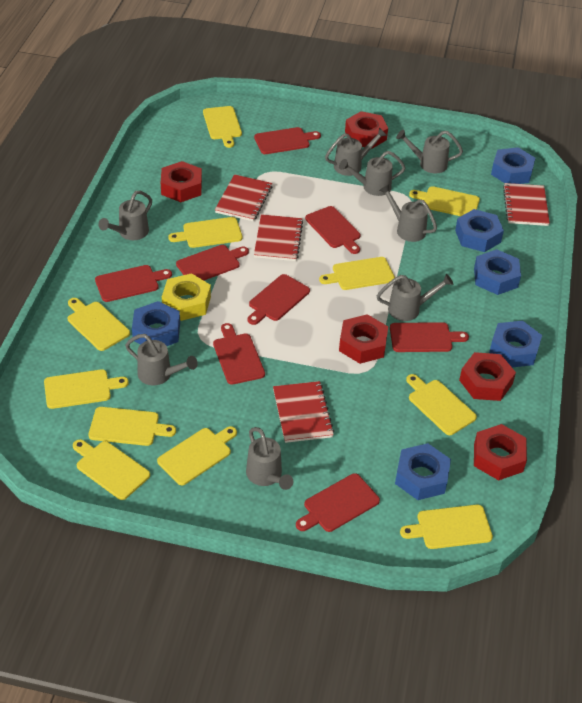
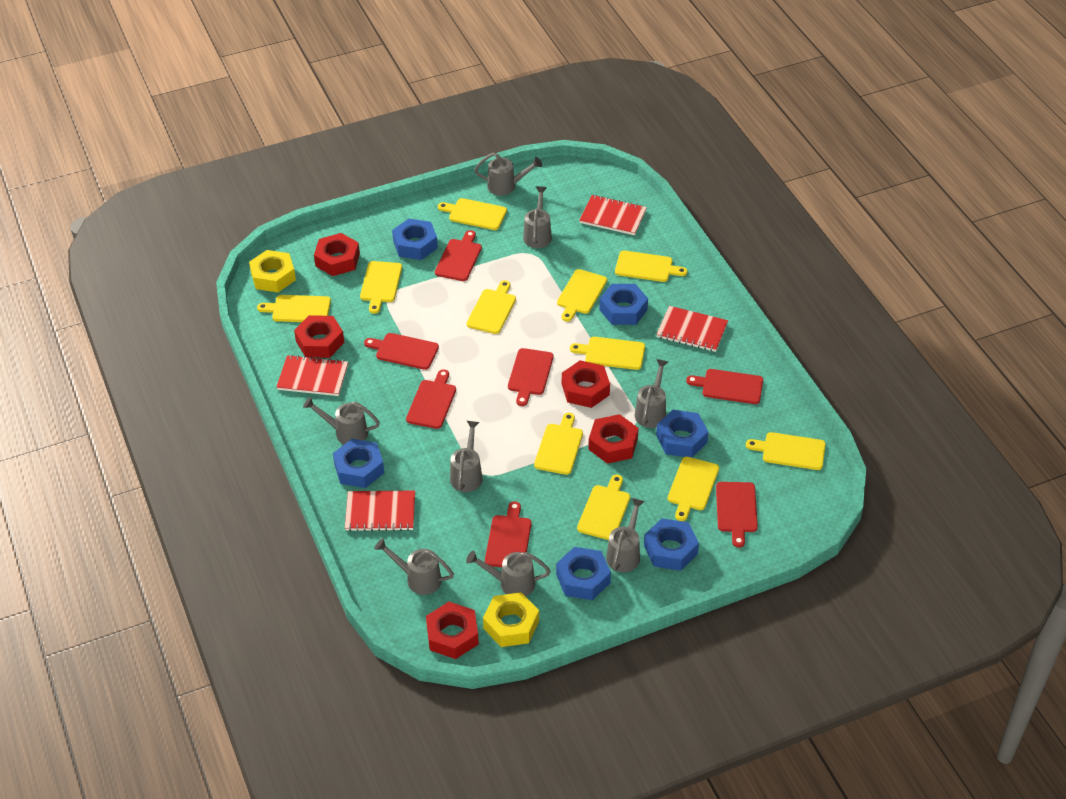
red cutting board: [95,265,172,302] [176,245,249,281] [213,323,265,385] [247,274,310,325] [254,127,321,154] [296,473,380,532] [305,206,360,254] [390,322,469,352] = 8 -> [364,333,439,370] [406,370,456,429] [435,230,482,281] [485,501,531,567] [508,348,553,406] [686,369,763,404] [716,482,758,548] = 7
yellow nut: [162,273,211,321] = 1 -> [249,250,296,292] [483,592,539,647] = 2

